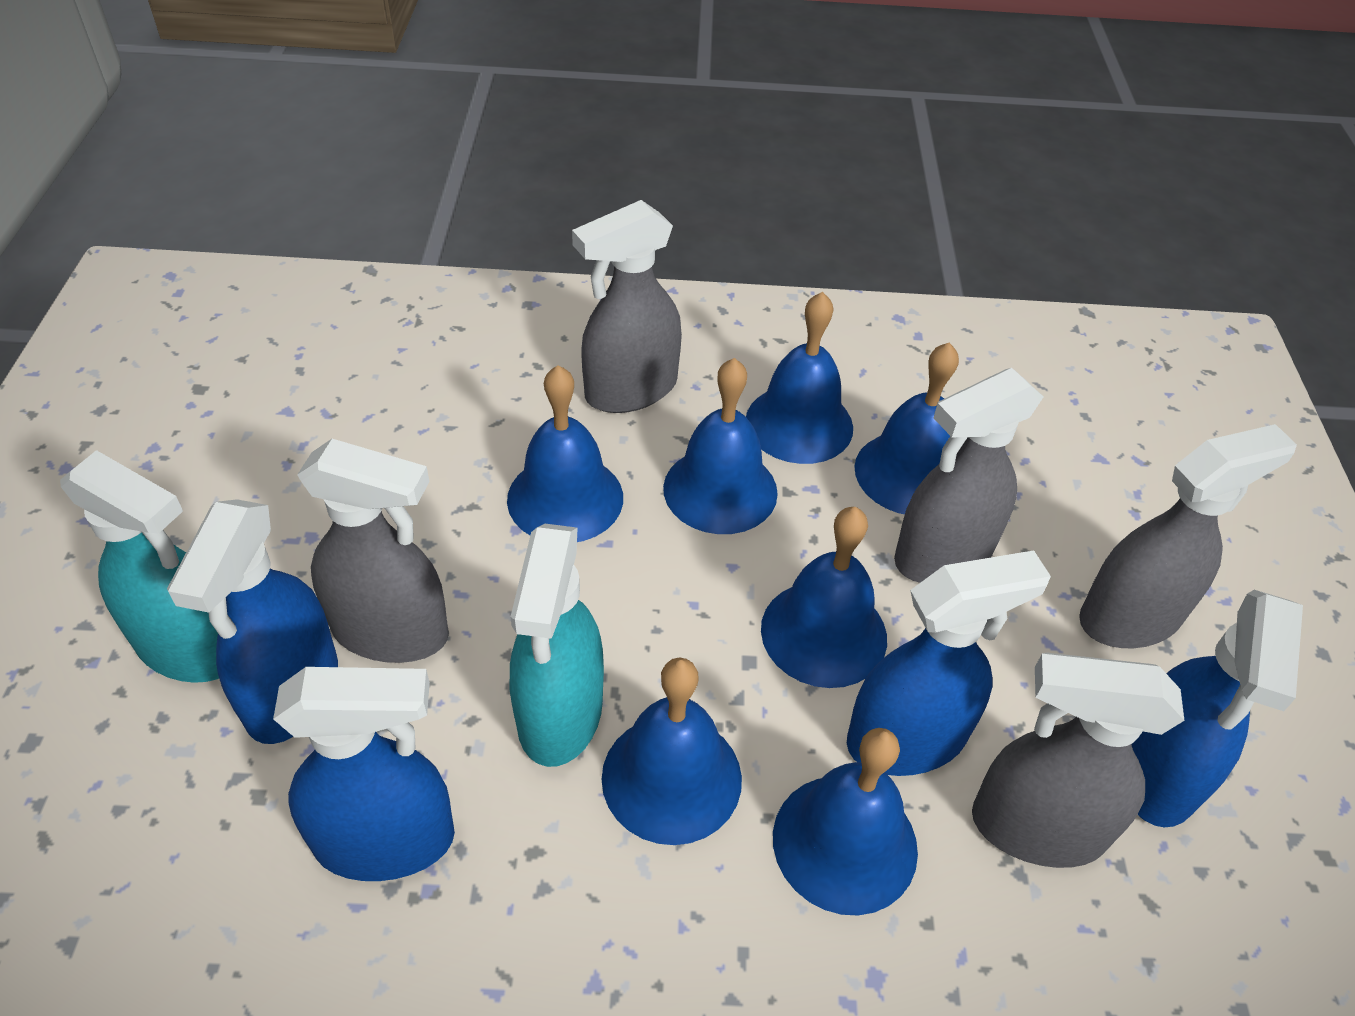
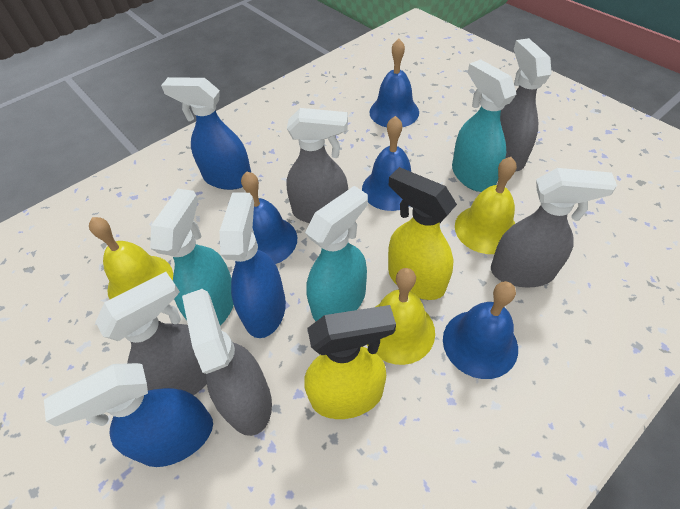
blue bell: [507,365,623,542] [602,657,742,845] [663,358,778,534] [746,292,853,464] [761,507,887,688] [773,728,918,916] [854,342,959,515] = 7 -> [241,172,297,264] [362,116,411,211] [369,38,419,127] [443,281,518,379] = 4
blue spray bottle: [167,499,338,744] [273,667,455,881] [847,550,1051,776] [1132,590,1303,827] = 4 -> [44,363,213,467] [161,77,251,190] [220,193,286,338] = 3
turquoise spray bottle: [60,450,219,683] [510,524,604,767] = 2 -> [150,189,234,325] [305,186,368,321] [452,59,516,192] = 3
yellow bell: none = 0 -> [89,217,173,299] [367,268,435,365] [455,157,517,254] = 3
yellow spray bottle: none = 0 -> [304,305,396,419] [388,167,457,300] = 2

